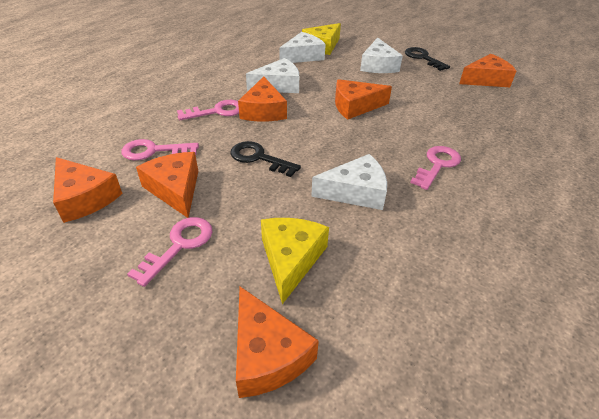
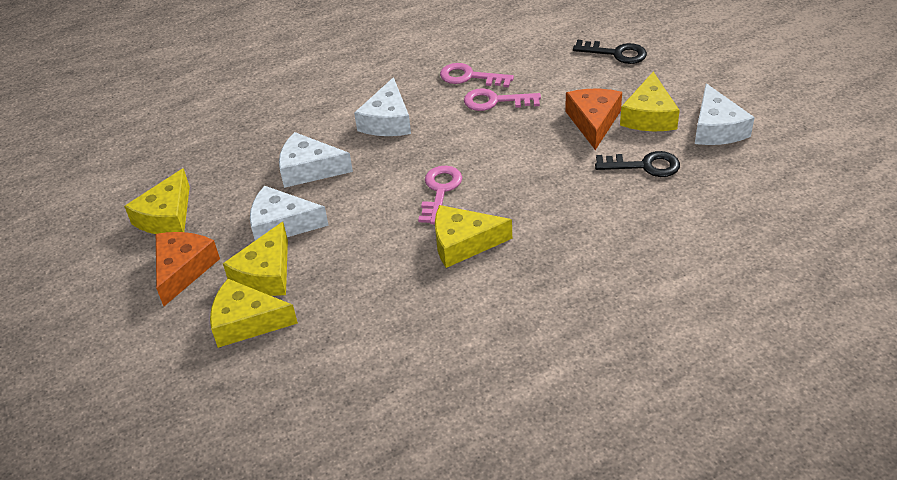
orange cheese: [53,157,123,223] [136,152,198,218] [236,287,319,398] [238,76,287,121] [335,79,392,120] [459,54,516,87] = 6 -> [156,232,220,306] [565,89,622,150] = 2
pink key: [121,139,199,160] [127,217,213,287] [177,100,239,120] [410,146,461,190] = 4 -> [418,166,462,224] [440,63,514,87] [464,88,541,111] = 3
yellow cheese: [261,218,329,304] [302,23,341,55] = 2 -> [124,168,190,234] [210,279,298,348] [223,222,288,296] [435,205,512,268] [620,72,680,131] = 5

